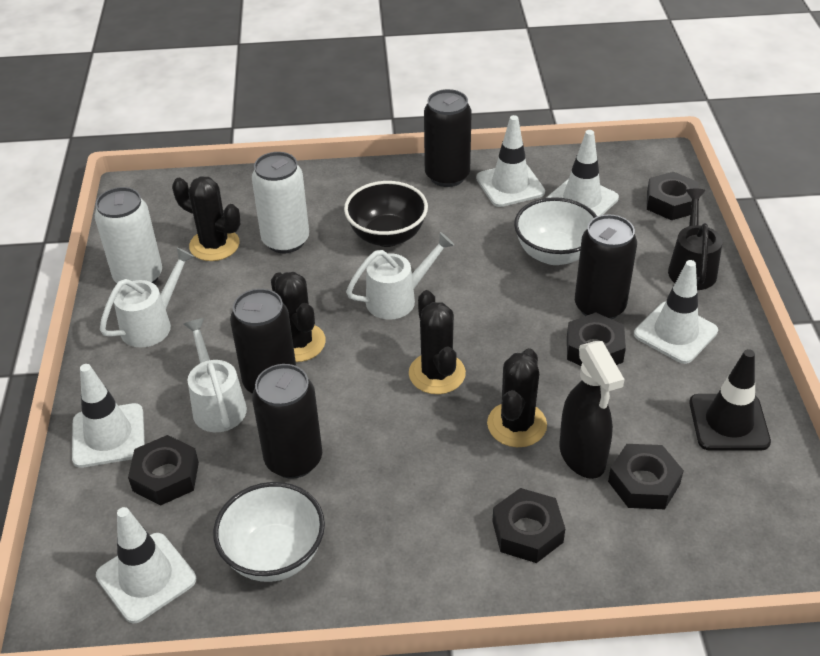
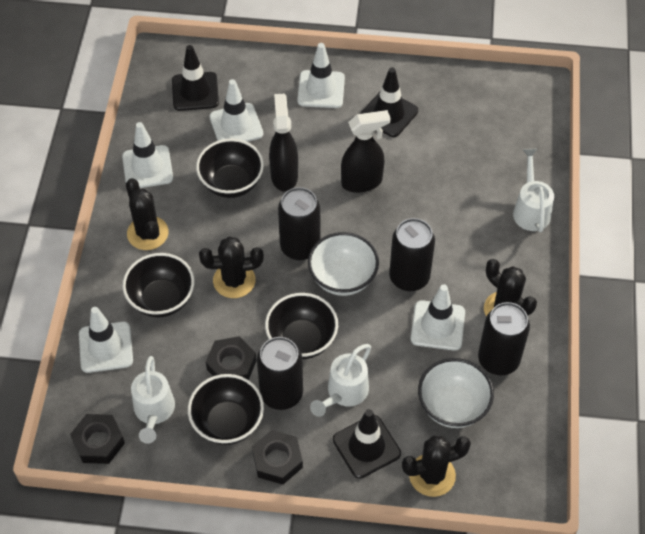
black bowl: [344,181,428,247] = 1 -> [122,253,194,317] [188,374,264,445] [196,139,264,198] [265,293,338,359] = 4
black nut: [128,435,199,506] [492,488,565,563] [567,312,626,366] [608,444,684,509] [647,172,699,220] = 5 -> [70,414,125,464] [206,336,257,380] [252,430,303,485] = 3
black spray bottle: [559,341,625,479] = 1 -> [269,94,298,192] [341,110,390,193] = 2
black traffic cone: [689,349,771,451] = 1 -> [172,45,219,111] [333,409,401,479] [360,67,418,137] = 3
black watering can: [668,189,722,290] = 1 -> none = 0
white can: [95,187,162,283] [252,152,309,253] = 2 -> none = 0

